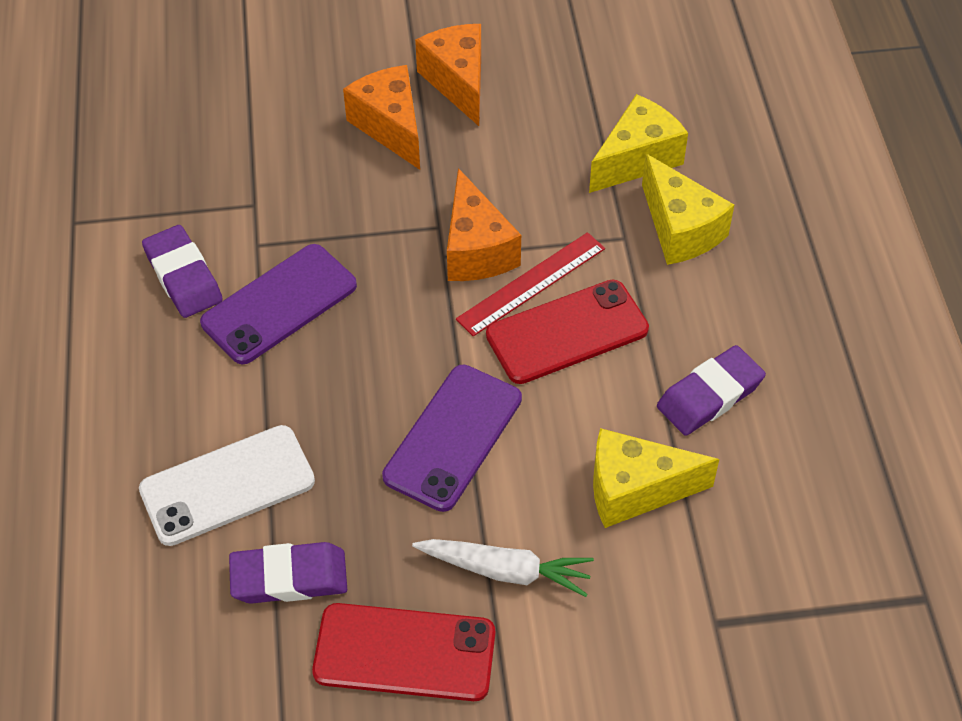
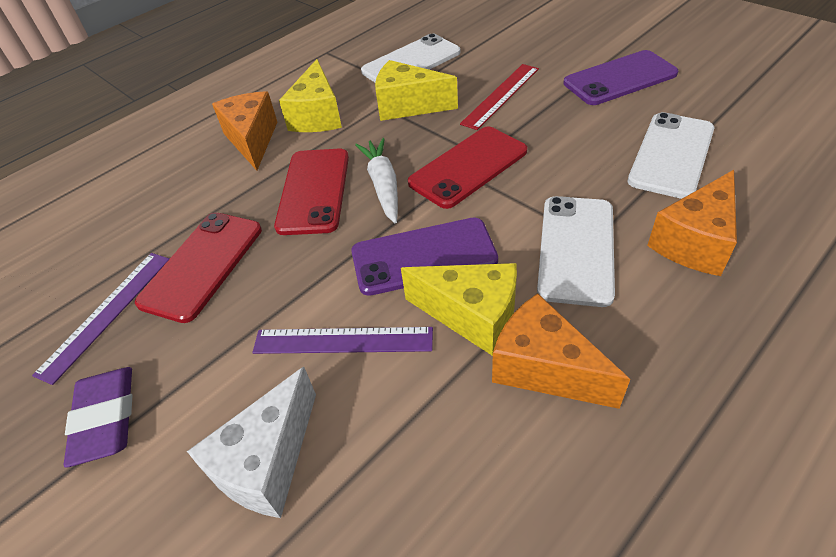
purple eraser: [142,225,223,318] [229,542,347,604] [657,345,766,436] = 3 -> [64,367,133,468] = 1
purple ruler: none = 0 -> [32,253,169,385] [252,327,433,354] = 2
red phone: [312,603,495,701] [486,280,649,384] = 2 -> [135,213,262,323] [274,149,349,235] [408,126,527,209] = 3
white cheese: none = 0 -> [187,367,316,518] = 1
white phone: [139,425,315,546] = 1 -> [361,33,461,82] [537,196,615,307] [628,112,714,199] = 3

